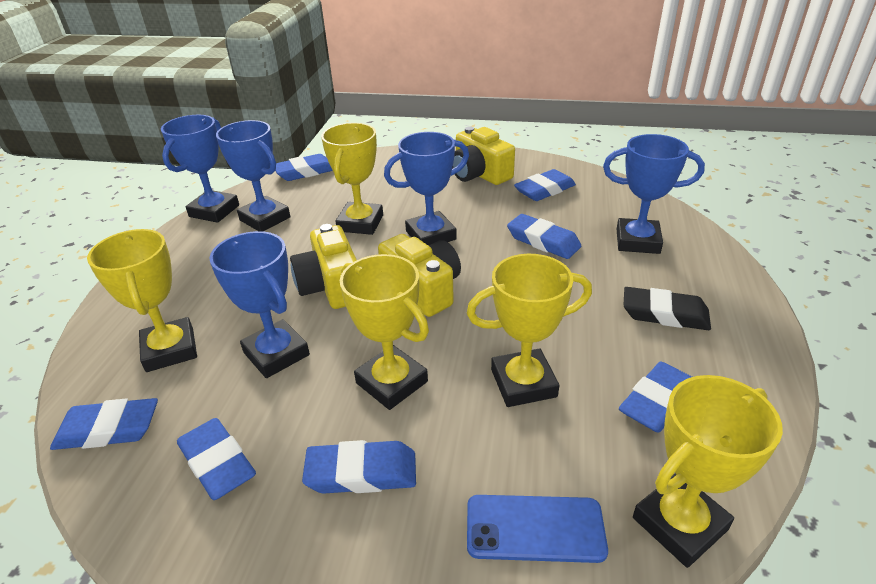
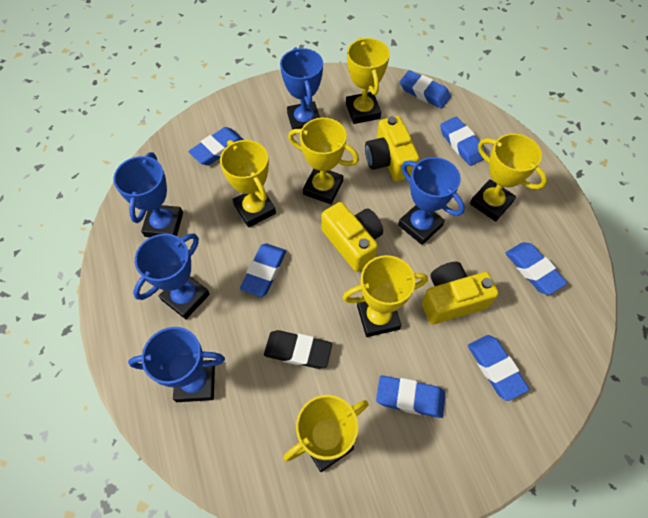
blue phone: [467,495,608,563] = 1 -> none = 0
yellow trophy: [87,229,197,372] [321,123,383,235] [340,254,429,410] [467,254,592,407] [633,375,783,568] = 5 -> [220,140,276,227] [283,395,369,472] [288,118,359,204] [343,255,428,337] [346,37,390,124] [470,133,547,221] = 6

